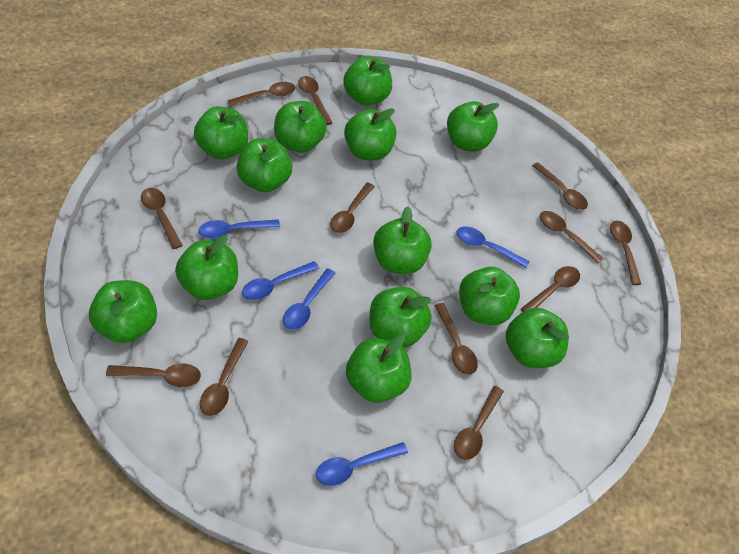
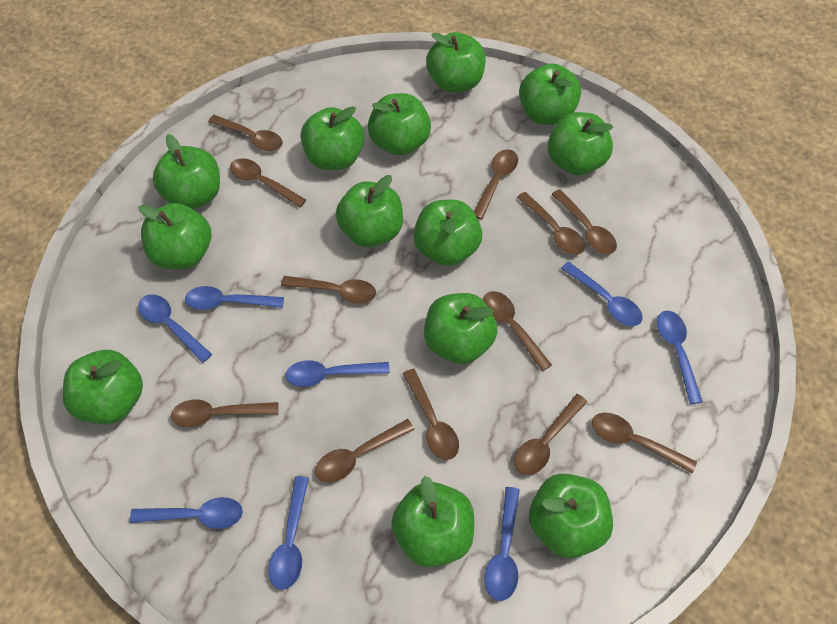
blue spoon: [198,219,280,239] [242,261,319,300] [283,268,335,330] [316,442,408,486] [456,226,530,268] = 5 -> [130,497,243,529] [138,294,212,363] [185,286,284,310] [268,476,309,590] [286,360,390,387] [485,487,520,601] [561,262,643,326] [657,311,703,404] = 8

